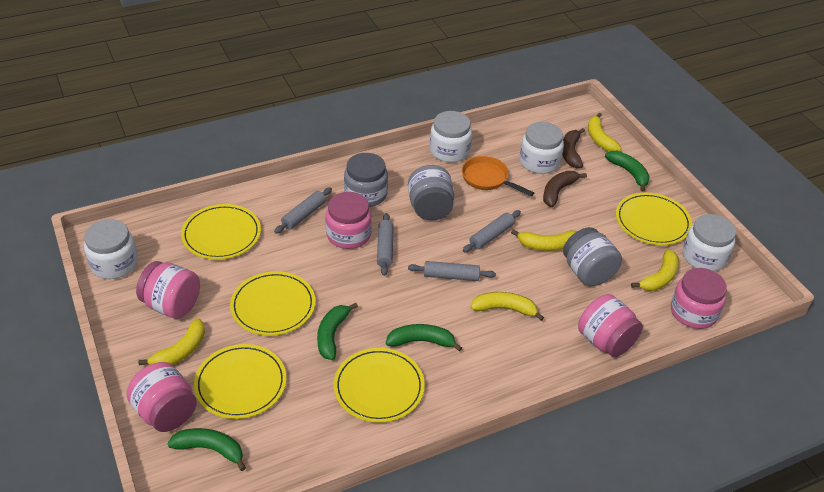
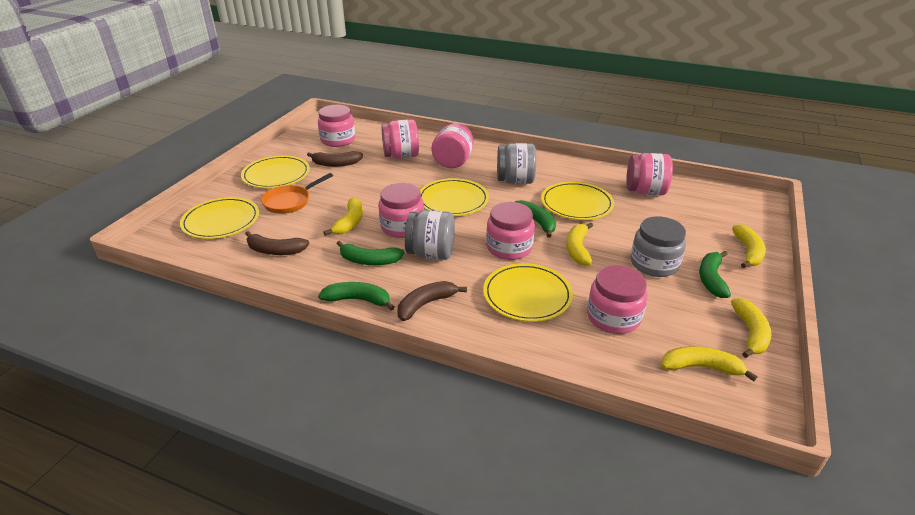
brown banana: [543,171,587,207] [562,128,585,168] = 2 -> [245,231,310,255] [307,151,363,167] [397,281,467,321] = 3
grey rolling pin: [274,187,332,234] [377,213,394,276] [408,261,496,281] [463,210,521,252] = 4 -> none = 0
pink jar: [126,362,197,432] [136,261,200,319] [326,192,372,249] [578,294,643,357] [671,268,727,329] = 5 -> [318,105,355,147] [379,183,424,238] [381,119,419,159] [432,123,473,168] [486,202,535,260] [587,265,647,334] [626,153,673,196] = 7
white jar: [84,219,138,279] [430,111,472,162] [520,122,564,174] [682,214,736,271] = 4 -> none = 0

